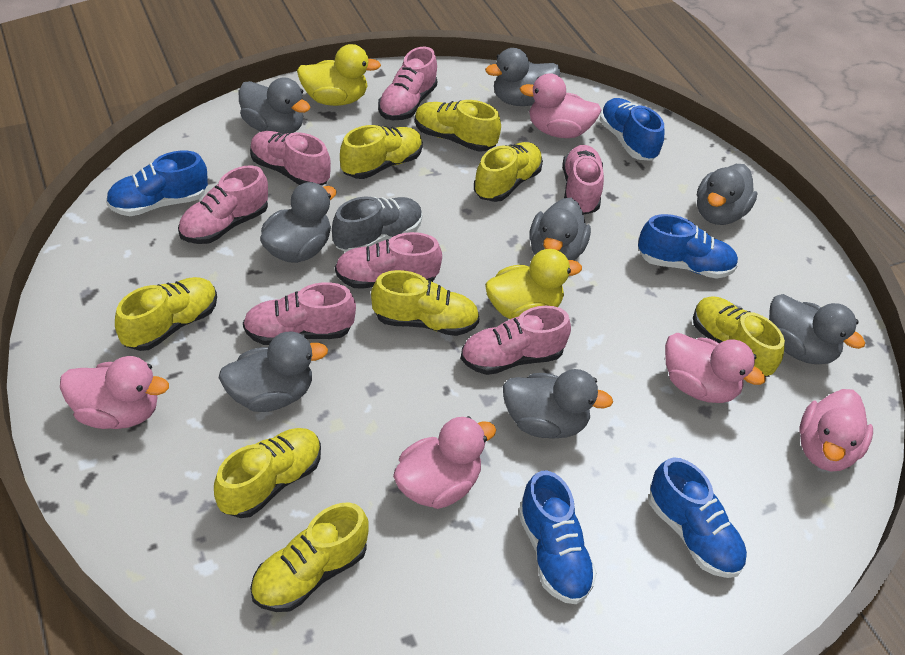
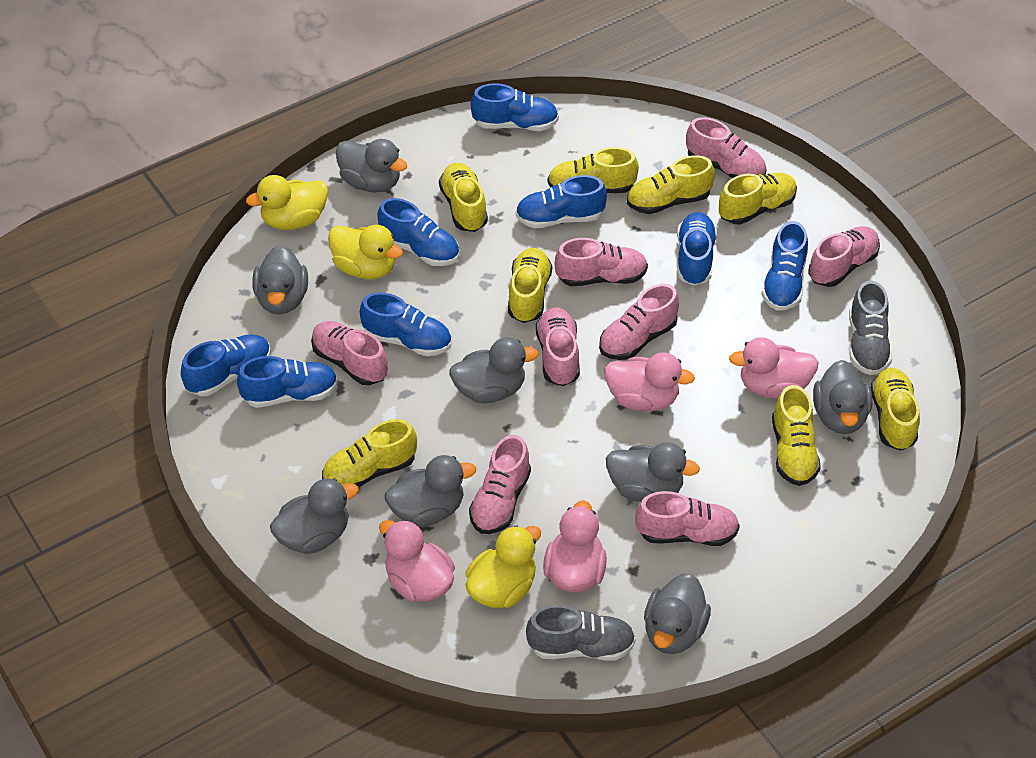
blue shoe: [106,151,208,216] [518,471,597,604] [600,98,664,161] [638,214,738,279] [649,457,747,578] = 5 -> [181,334,271,396] [237,356,338,408] [360,292,452,356] [377,198,459,266] [471,83,559,131] [516,175,607,228] [677,212,717,286] [761,221,808,311] = 8
grey shoe: [332,197,423,252] = 1 -> [526,605,636,661] [849,281,892,375] = 2
pink duck: [60,356,169,429] [393,416,496,509] [520,73,601,138] [665,333,766,403] [800,389,873,471] = 5 -> [379,519,455,602] [543,500,607,593] [604,352,695,411] [729,337,819,399] = 4
pink shoe: [178,165,268,244] [243,282,356,345] [250,131,331,185] [335,232,442,289] [378,47,437,120] [461,306,571,375] [562,145,604,215] = 7 -> [311,321,388,385] [469,435,531,534] [536,307,580,386] [555,238,648,286] [599,284,679,360] [635,491,740,546] [686,117,766,178] [808,226,880,287] = 8
yellow duck: [297,44,381,106] [485,249,582,319] = 2 -> [246,175,328,230] [328,225,403,279] [466,525,541,608] = 3

